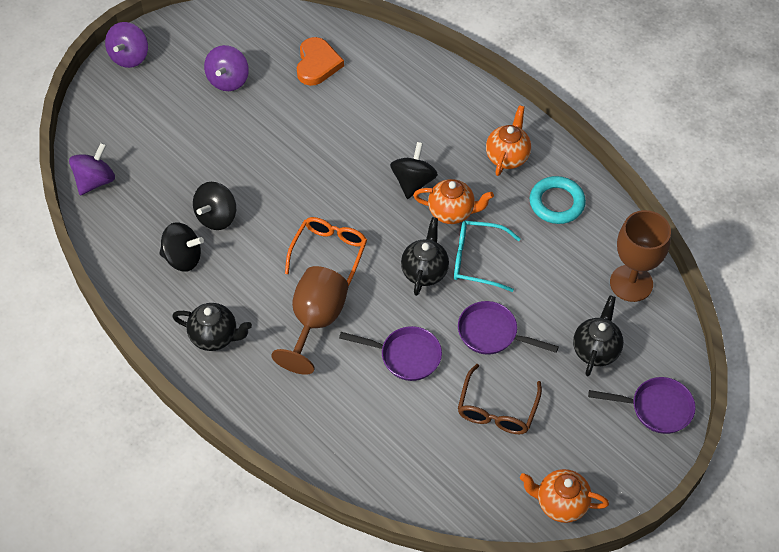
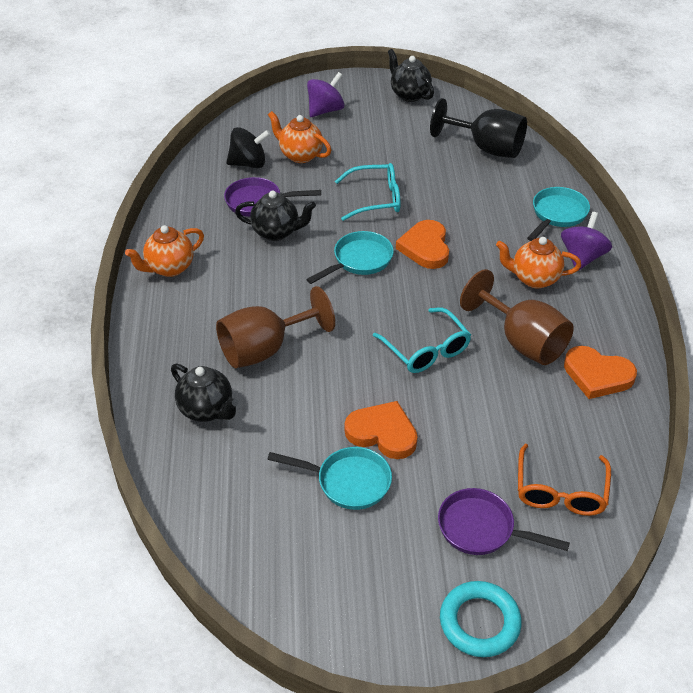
black goblet: none = 0 -> [430,98,527,158] = 1
black spinning top: [159,222,204,272] [193,182,236,230] [390,142,438,199] = 3 -> [226,127,271,168] = 1
brown glasses: [458,364,542,434] = 1 -> none = 0
orange heart: [297,37,344,86] = 1 -> [345,401,418,459] [396,220,449,269] [564,346,637,399] = 3
purple pan: [339,326,442,381] [458,301,559,355] [588,377,696,434] = 3 -> [224,177,321,217] [438,488,570,555] = 2
purple spinning top: [69,143,115,195] [105,22,148,68] [204,45,249,91] = 3 -> [307,72,344,117] [561,212,612,271] = 2
turquoise glasses: [454,221,521,292] = 1 -> [335,163,401,221] [373,307,471,373] = 2
turquoise pan: none = 0 -> [267,447,392,510] [306,231,394,284] [527,187,590,241] = 3

